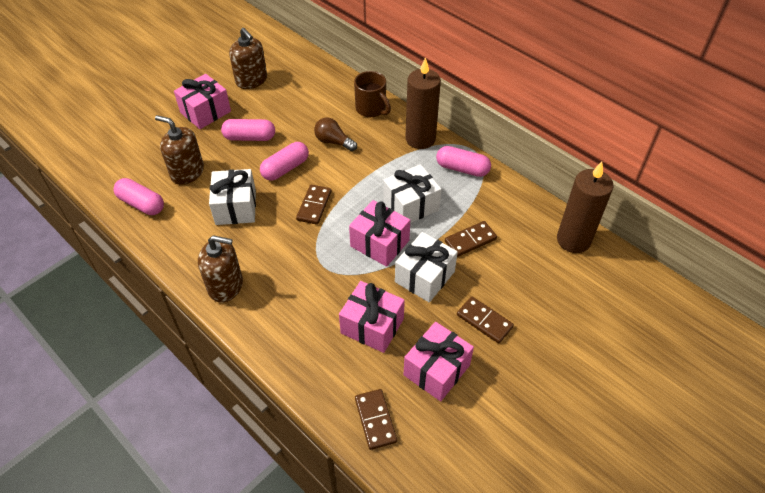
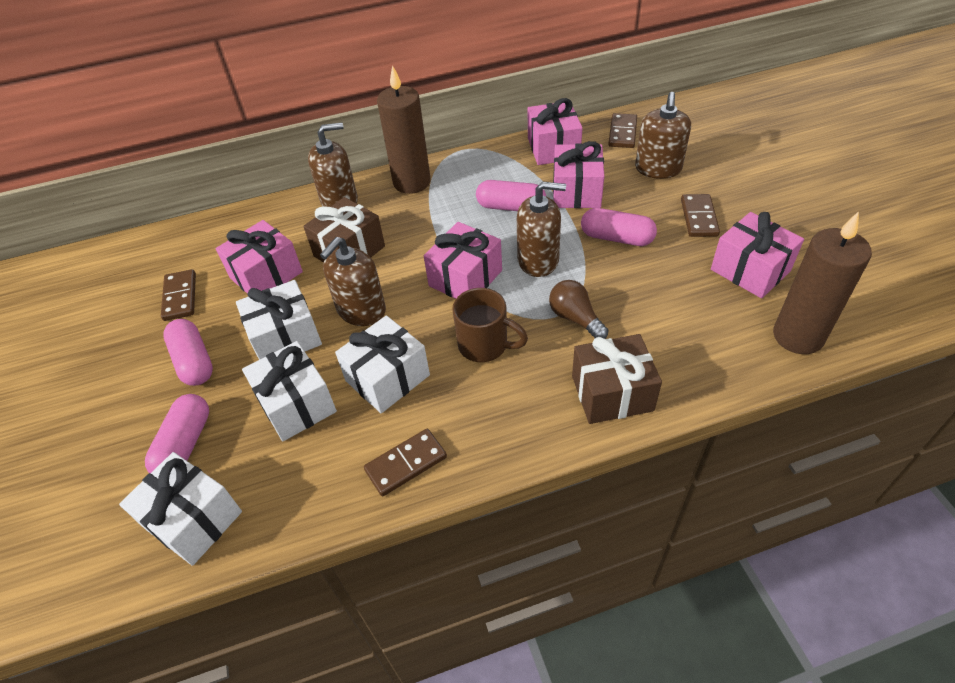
brown gift: none = 0 -> [303,197,385,262] [572,334,662,424] = 2
brown soap dispenser: [155,115,204,185] [198,235,243,303] [229,28,267,89] = 3 -> [308,123,358,207] [320,237,386,326] [517,182,566,277] [635,92,691,179] = 4
pink gift: [174,74,231,129] [339,281,405,353] [349,200,410,267] [403,322,474,401] = 4 -> [216,220,303,294] [424,222,502,299] [528,98,582,165] [553,141,604,208] [711,212,804,298] = 5
white gift: [209,169,256,225] [383,164,441,223] [395,232,458,303] = 3 -> [119,452,242,566] [236,280,322,360] [242,341,337,441] [335,315,430,413] = 4

